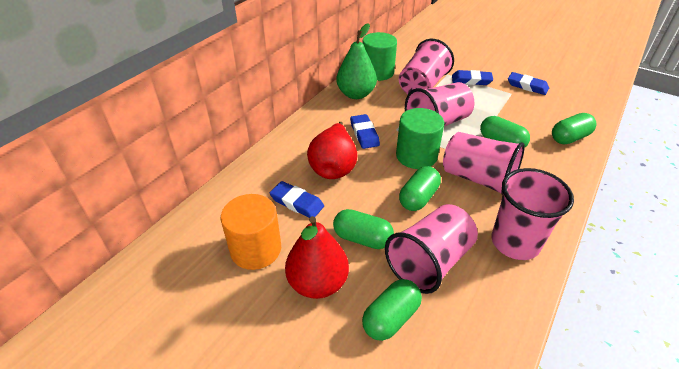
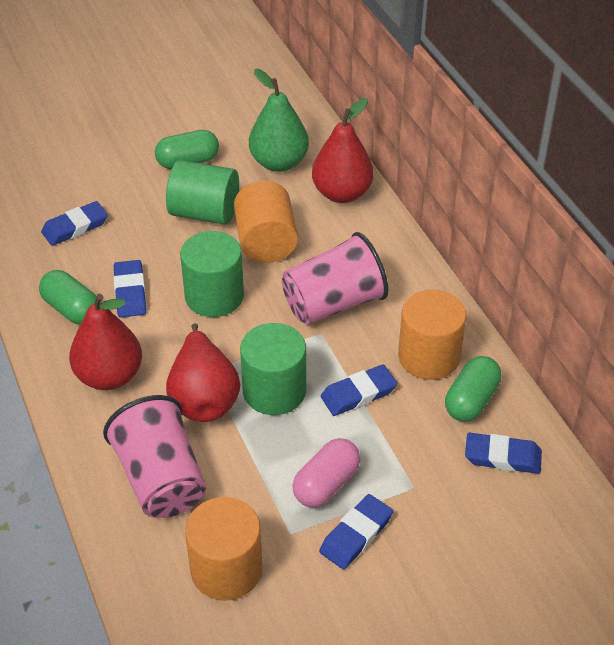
blue eraser: [270,181,324,218] [350,114,380,149] [452,70,493,85] [508,72,549,95] = 4 -> [41,201,108,246] [114,260,146,318] [319,494,393,570] [321,364,397,416] [465,432,542,474] = 5
green capsule: [333,209,394,249] [362,279,422,341] [399,166,441,211] [480,116,530,147] [552,113,596,144] = 5 -> [39,270,96,325] [155,130,219,169] [445,356,502,422] = 3
green cylinder: [363,32,397,81] [396,108,444,169] = 2 -> [166,160,239,225] [180,231,244,317] [240,323,306,415] = 3
orange cylinder: [220,194,281,270] = 1 -> [185,497,263,601] [234,181,298,263] [398,290,466,380] = 3
pink capsule: none = 0 -> [292,438,360,508] = 1
pink cup: [385,204,478,294] [399,39,454,94] [405,82,474,126] [443,132,525,194] [491,168,574,260] = 5 -> [103,395,206,518] [282,232,388,325] = 2
red pear: [285,216,349,299] [307,122,357,179] = 2 -> [69,294,142,390] [166,323,240,422] [312,98,374,203] = 3

